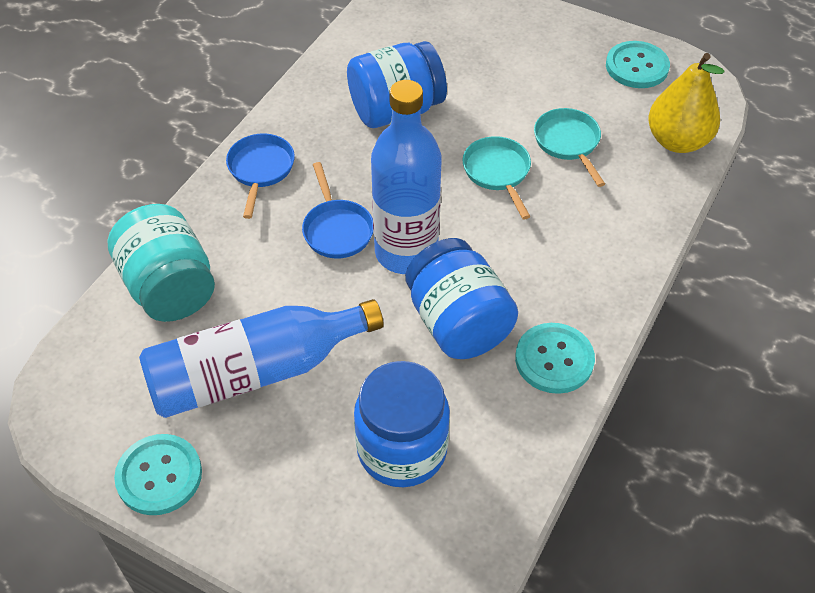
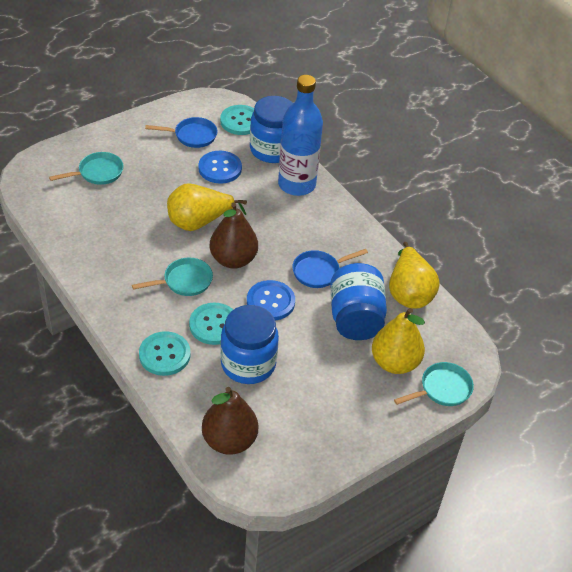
blue bottle: [139,299,384,418] [371,80,442,274] = 2 -> [278,75,323,196] = 1
blue button: none = 0 -> [198,151,242,184] [247,280,295,321] = 2
brown pear: none = 0 -> [202,387,258,455] [210,203,258,269] = 2
turquoise jar: [108,204,215,322] = 1 -> none = 0
turquoise pan: [462,136,531,220] [534,108,605,187] = 2 -> [49,152,123,185] [132,258,213,296] [394,362,474,406] = 3
yellow pear: [648,53,725,153] = 1 -> [167,183,247,231] [372,308,425,374] [389,242,440,309] = 3

